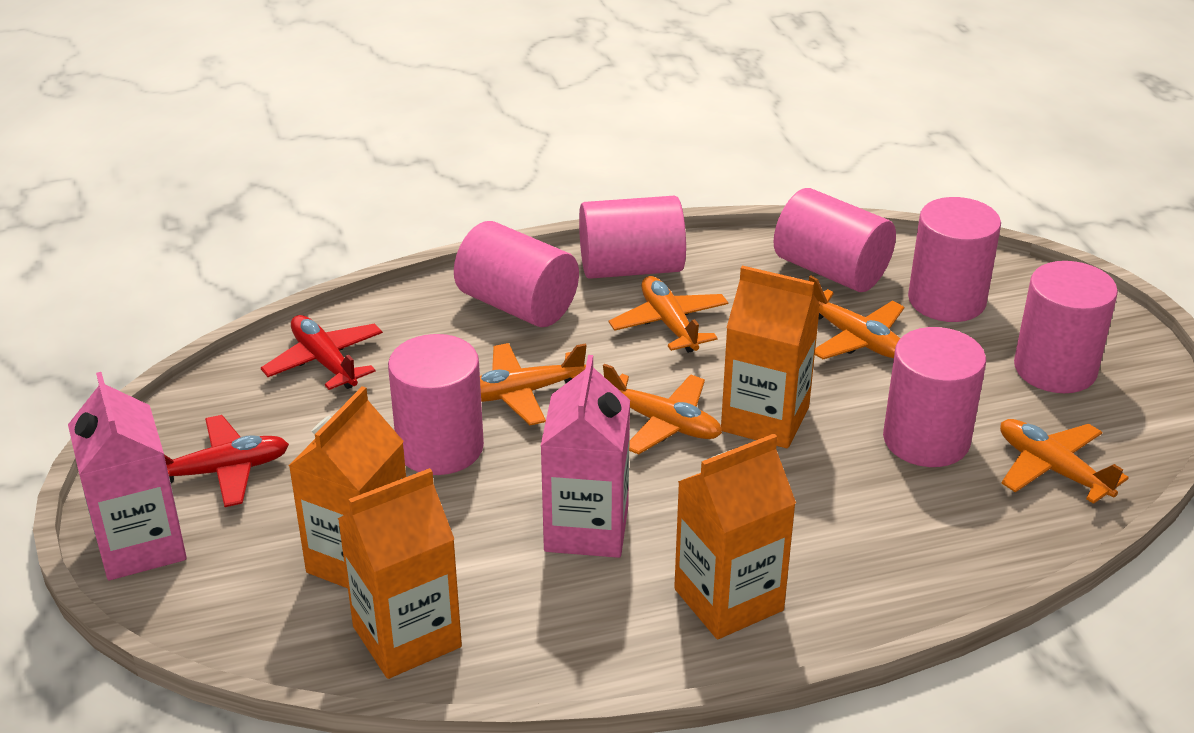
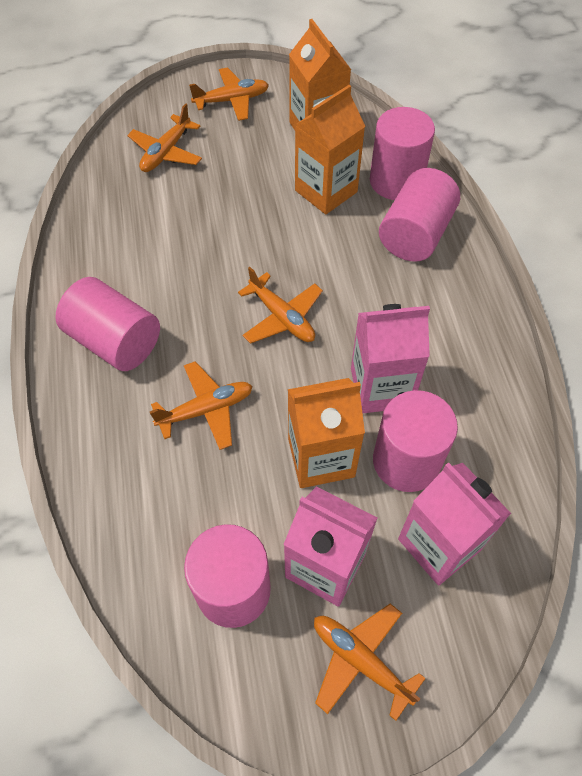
orange carton: [289,386,406,588] [338,468,462,679] [674,434,796,639] [721,266,820,448] = 4 -> [287,378,365,488] [289,19,351,130] [295,85,366,214] = 3
pink carton: [68,372,187,580] [541,355,630,558] = 2 -> [283,486,377,607] [351,304,430,413] [398,462,511,585] = 3
pink cylinder: [388,334,484,475] [454,221,579,327] [579,196,686,279] [773,188,896,292] [883,327,986,467] [908,197,1001,322] [1014,261,1118,393] = 7 -> [55,277,160,371] [184,524,271,628] [370,107,435,200] [373,390,458,492] [379,168,460,262] = 5
red plane: [164,415,289,507] [261,315,383,390] = 2 -> none = 0

